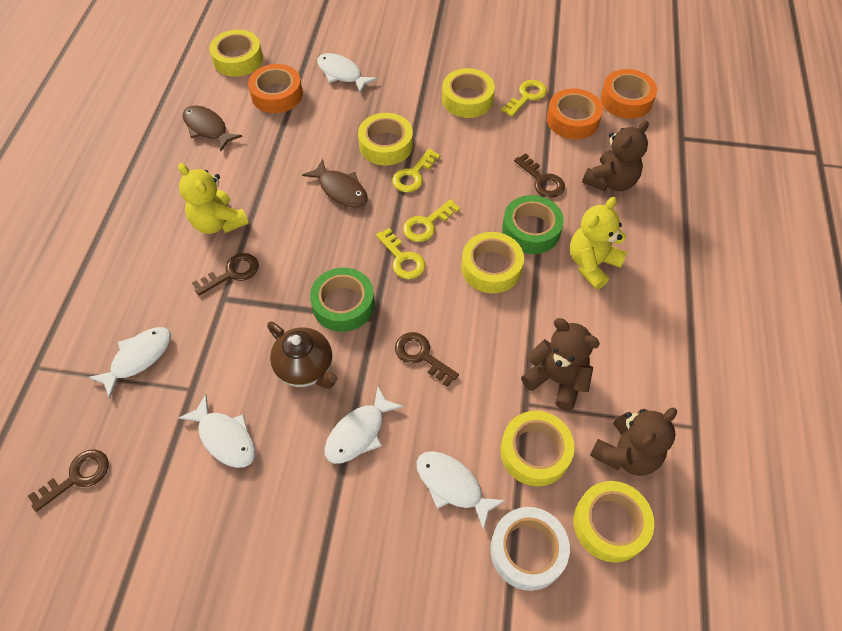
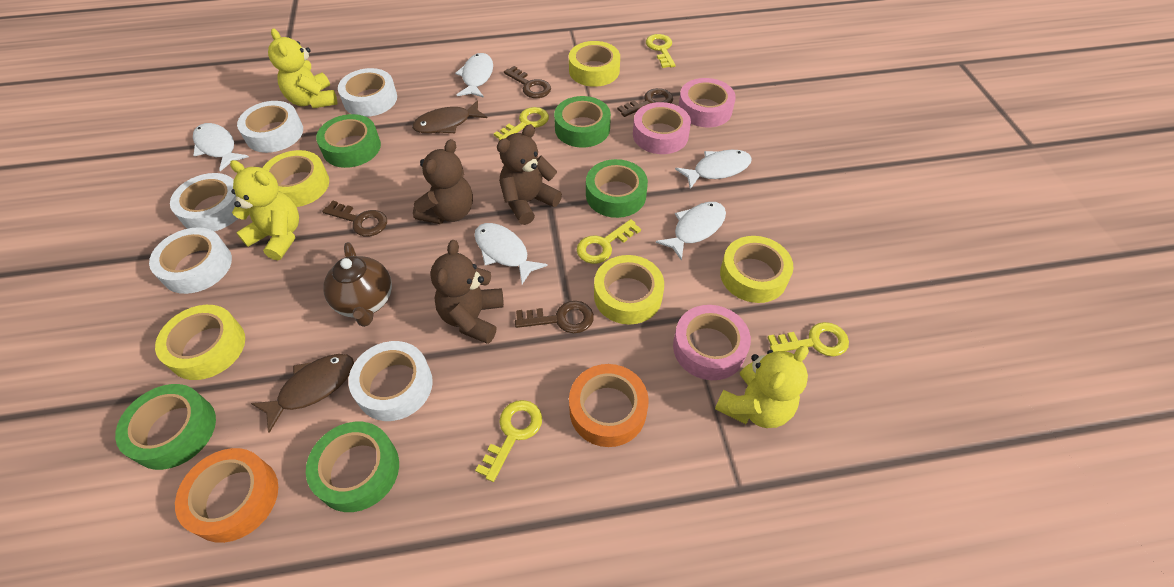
green tape: [310,267,375,332] [502,195,564,254] = 2 -> [115,384,216,470] [306,422,399,512] [316,114,381,168] [554,96,611,147] [586,159,648,218] = 5
orange tape: [248,64,303,113] [547,88,603,140] [600,69,657,119] = 3 -> [175,448,278,543] [569,364,649,447] = 2
pink tape: none = 0 -> [633,102,691,154] [673,305,751,380] [679,78,736,127] = 3
white tape: [490,507,570,591] = 1 -> [149,227,232,294] [170,173,238,231] [237,101,303,153] [338,68,397,117] [348,341,433,421] = 5
yellow key: [376,228,425,279] [392,149,440,192] [403,199,460,242] [501,80,547,117] = 4 -> [475,400,542,482] [494,107,549,141] [577,219,641,264] [646,34,676,68] [767,322,849,356] = 5
yellow tape: [209,30,263,77] [358,113,413,165] [442,68,495,118] [461,232,524,293] [500,411,575,486] [573,481,654,563] = 6 -> [155,305,245,380] [263,150,329,207] [569,41,620,87] [594,255,664,325] [720,236,793,303] = 5
yellow teddy bear: [178,163,249,234] [570,197,627,290] = 2 -> [230,160,299,261] [268,28,337,108] [715,346,809,428] = 3

